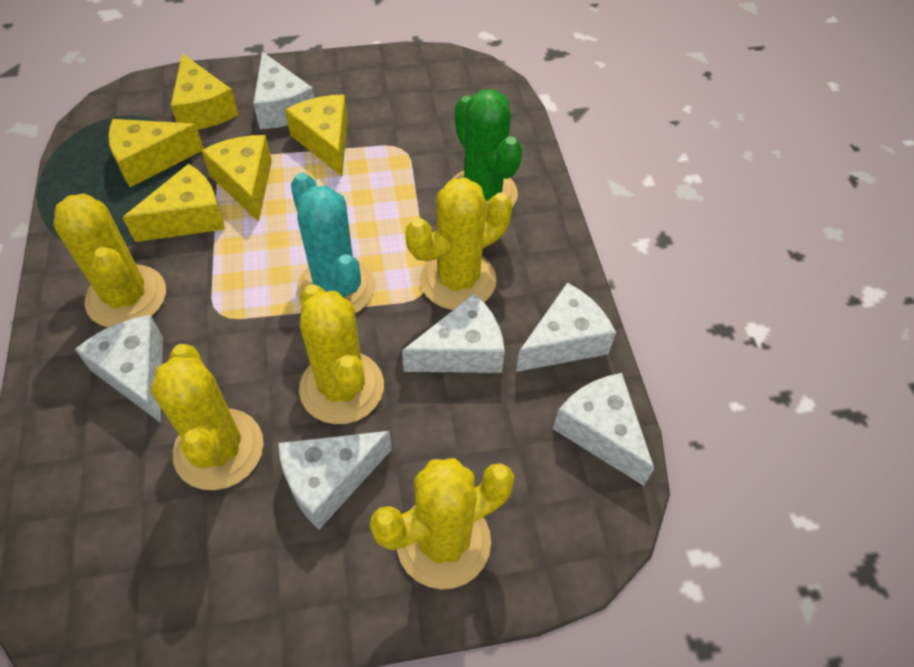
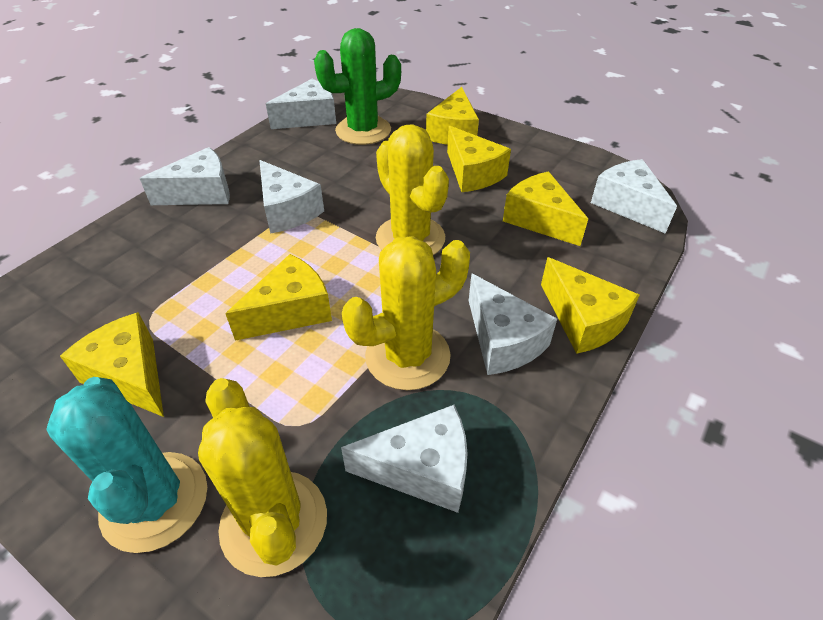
yellow cactus: [54,193,166,328] [151,344,264,490] [299,284,384,424] [370,458,514,589] [406,178,512,310] = 5 -> [198,378,327,577] [342,236,470,390] [376,124,449,255] = 3
yellow cheese: [108,119,204,187] [122,164,225,242] [171,53,238,130] [201,135,272,222] [285,95,348,176] = 5 -> [60,312,164,417] [225,254,332,341] [426,87,479,145] [447,126,511,192] [503,171,588,246] [541,257,640,354] = 6

